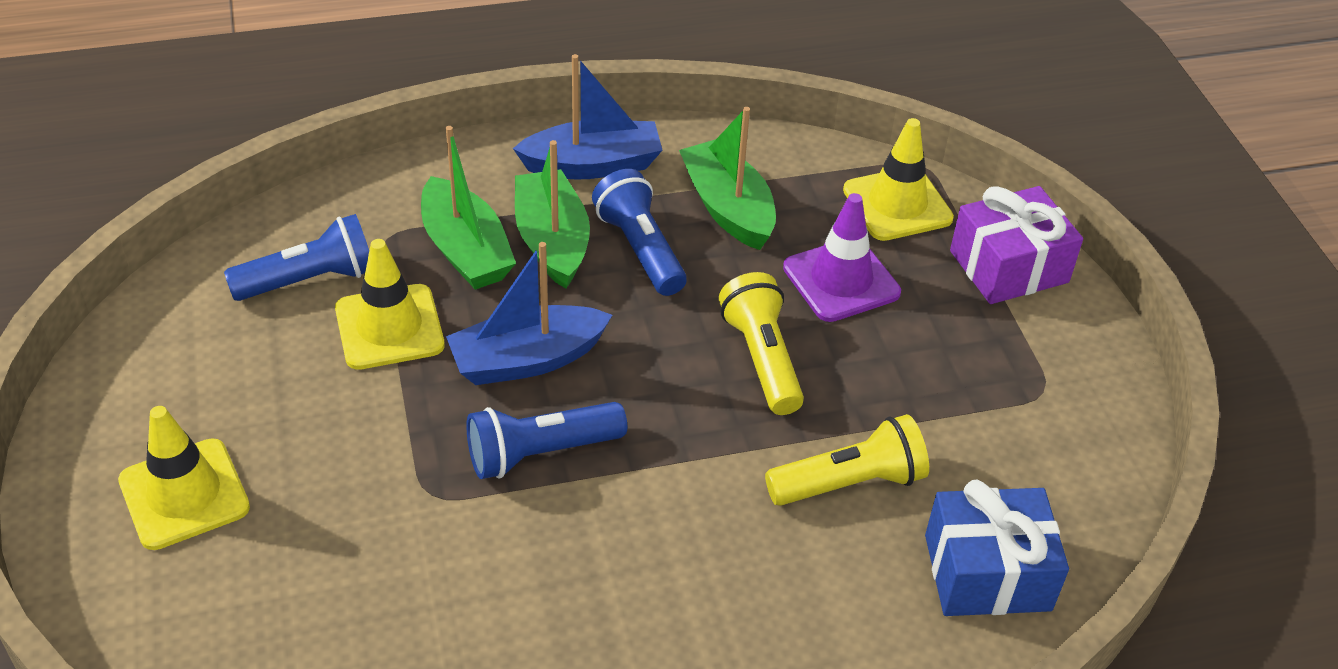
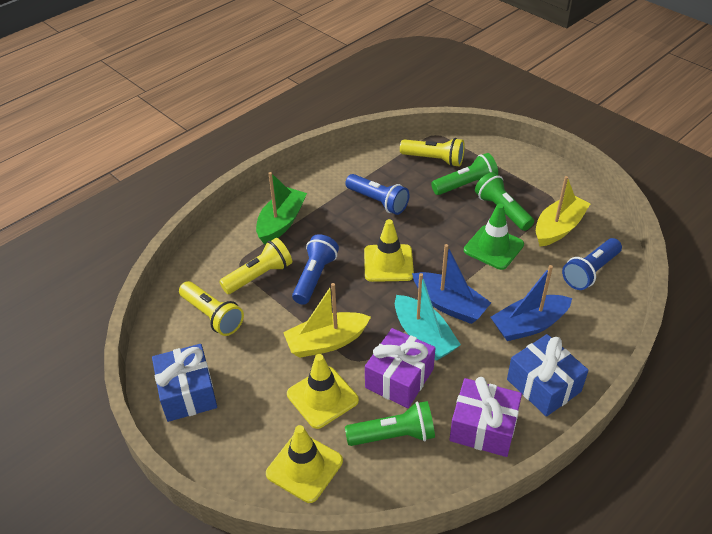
blue gift: [925,480,1069,616] = 1 -> [152,344,217,422] [507,334,589,417] = 2
green boat: [421,126,516,290] [515,140,590,288] [679,107,776,250] = 3 -> [256,172,307,244] = 1
green flashlight: none = 0 -> [345,401,435,446] [431,153,498,195] [475,172,534,231] = 3
green traffic cone: none = 0 -> [464,203,524,270] = 1
purple gift: [950,186,1083,304] = 1 -> [365,328,435,408] [449,377,522,457] = 2
purple traffic cone: [783,193,901,322] = 1 -> none = 0
turquoise boat: none = 0 -> [395,273,461,361] = 1
yellow boat: none = 0 -> [283,283,371,358] [536,176,590,246] = 2
yellow flashlight: [719,272,804,415] [765,414,929,506] = 2 -> [179,281,244,336] [219,238,292,294] [400,138,465,167] = 3

